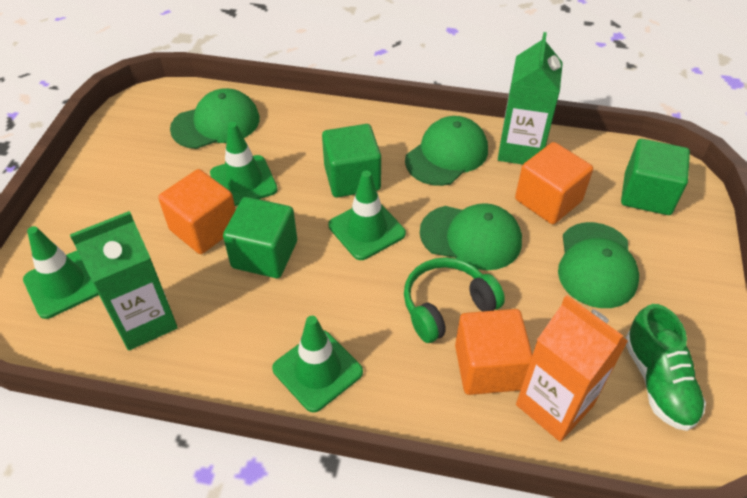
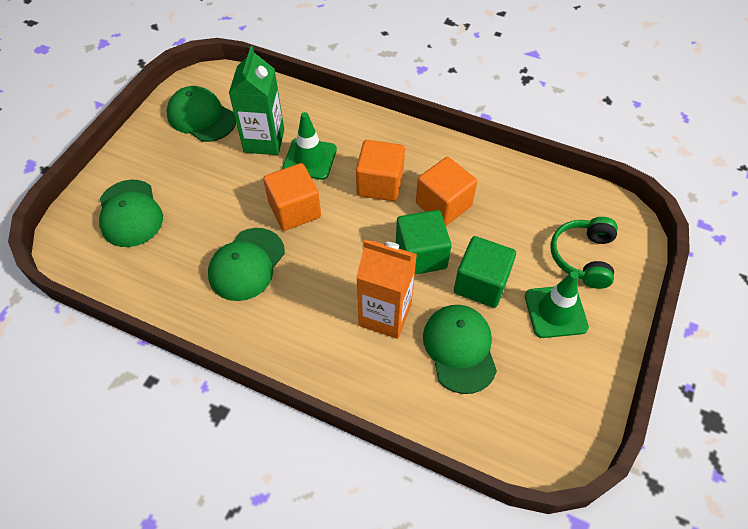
green carton: [70,211,178,351] [498,32,563,165] = 2 -> [229,46,284,155] = 1
green cube: [223,197,297,278] [322,124,381,197] [621,139,690,215] = 3 -> [396,210,451,275] [454,236,516,308] = 2
green shoe: [626,304,706,431] = 1 -> none = 0
green traffic cone: [23,226,99,319] [210,122,278,206] [272,316,363,412] [329,171,406,260] = 4 -> [282,112,337,180] [525,271,589,338] = 2

